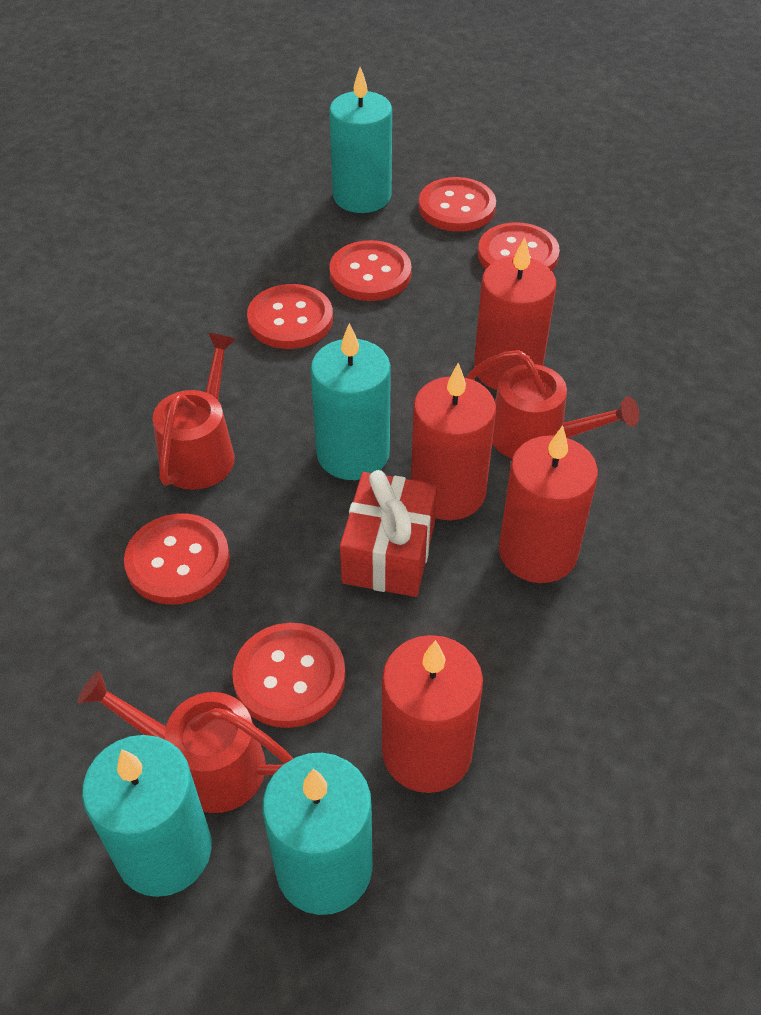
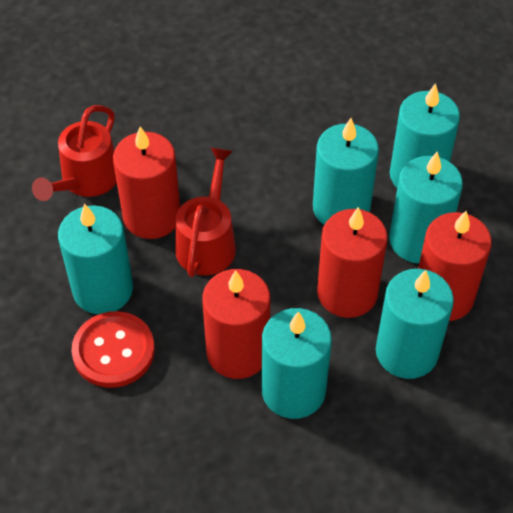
red button: [124,514,230,604] [232,623,346,728] [247,284,333,349] [329,240,412,301] [419,177,496,232] [478,223,560,271] = 6 -> [71,311,155,388] = 1
red gift: [340,470,437,597] = 1 -> none = 0
red watering can: [78,671,293,813] [153,333,236,490] [467,350,639,459] = 3 -> [32,105,117,201] [175,147,236,277] = 2
turquoise candle: [82,735,212,897] [263,753,373,915] [310,323,391,480] [329,67,392,213] = 4 -> [58,203,133,314] [262,308,332,419] [313,118,379,225] [376,269,454,379] [389,152,463,263] [390,83,460,188] = 6

